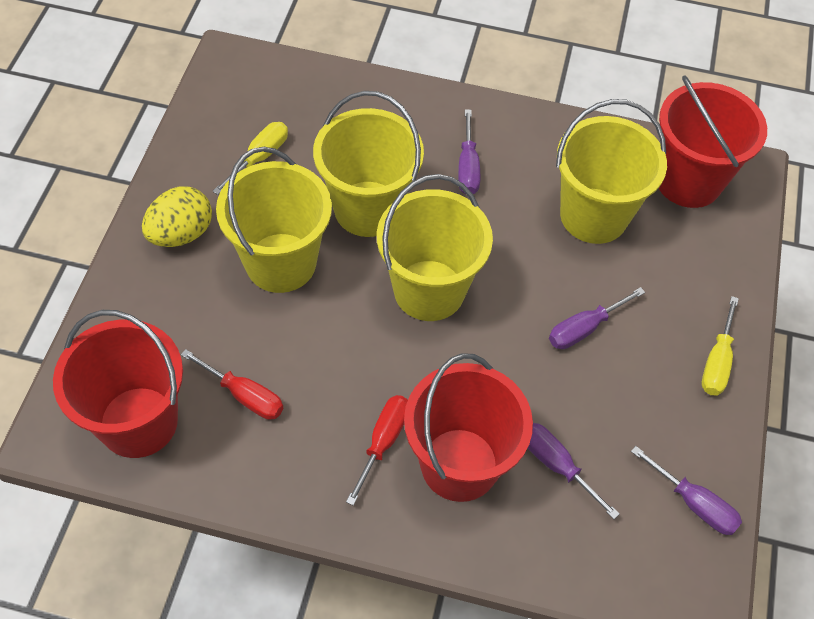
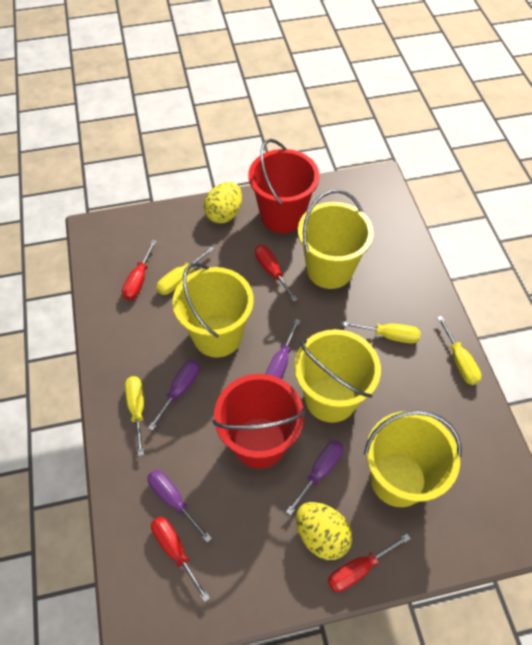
red bucket: [53,310,183,458] [404,353,533,502] [659,75,767,208] = 3 -> [212,374,305,469] [248,139,320,233] = 2
red screwdriver: [181,349,283,420] [346,395,408,506] = 2 -> [122,240,157,300] [151,516,210,602] [255,245,298,302] [328,534,411,592] = 4
yellow egg: [142,187,212,247] = 1 -> [203,182,242,223] [296,502,352,560] = 2
yellow screwdriver: [212,122,288,195] [702,296,739,396] = 2 -> [125,376,144,456] [156,246,215,295] [341,321,421,343] [437,316,482,385] = 4

